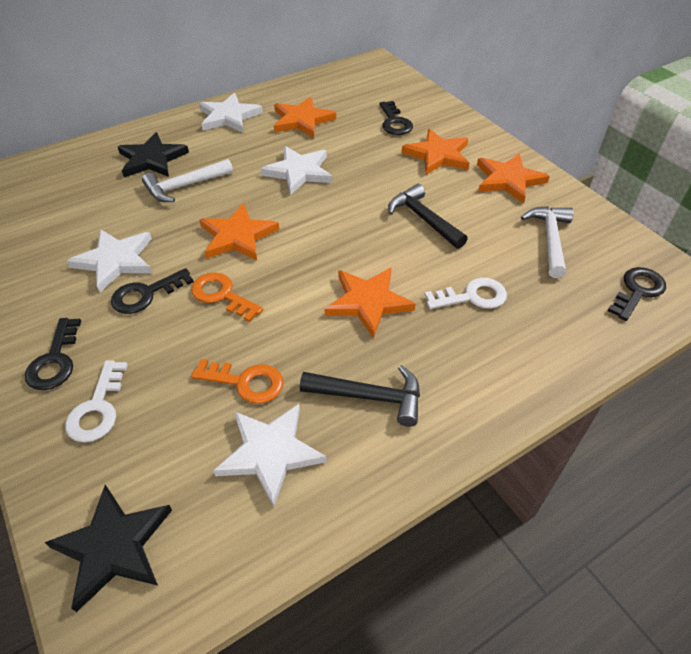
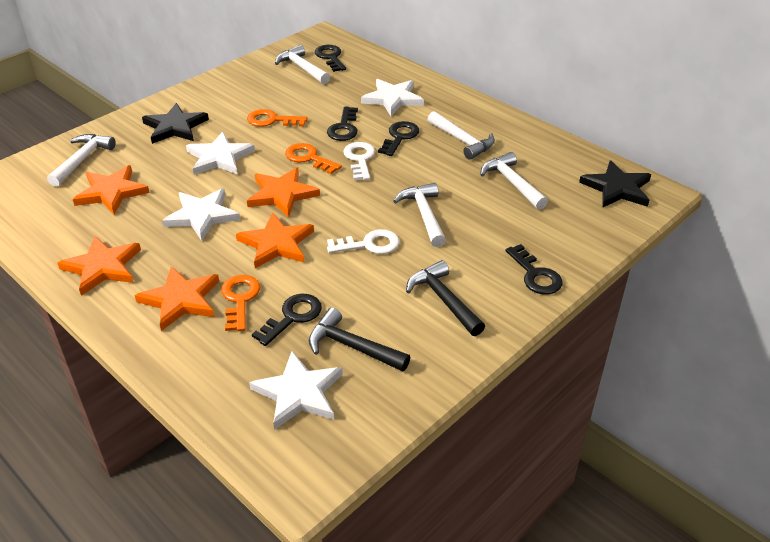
black key: [25,318,81,390] [111,268,194,314] [379,101,413,135] [607,267,666,321] = 4 -> [252,294,322,346] [315,45,346,72] [327,107,358,141] [378,121,419,156] [506,244,562,295] = 5
orange key: [191,272,263,322] [191,359,283,404] = 2 -> [221,275,260,331] [247,109,307,127] [285,143,342,174] = 3
white hammer: [142,159,233,202] [521,206,574,278] = 2 -> [47,134,116,187] [275,45,330,84] [394,183,446,247] [427,111,495,160] [480,152,548,210] = 5

